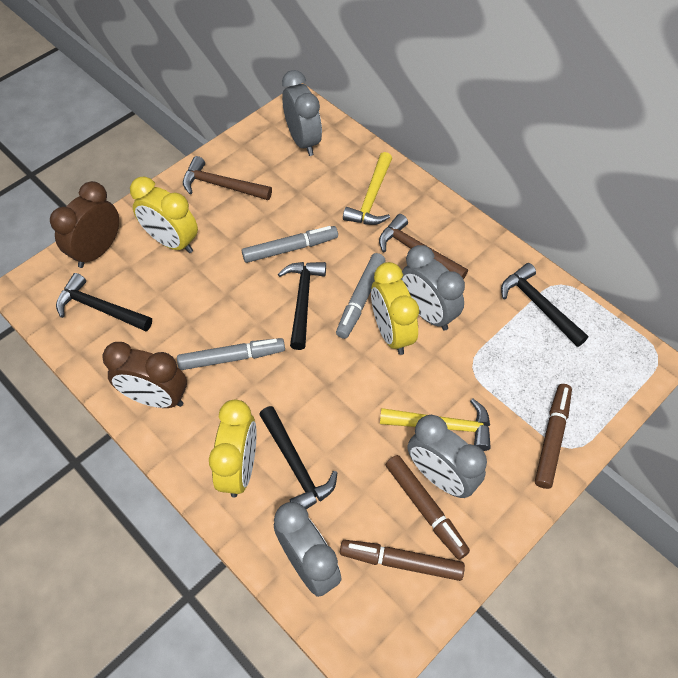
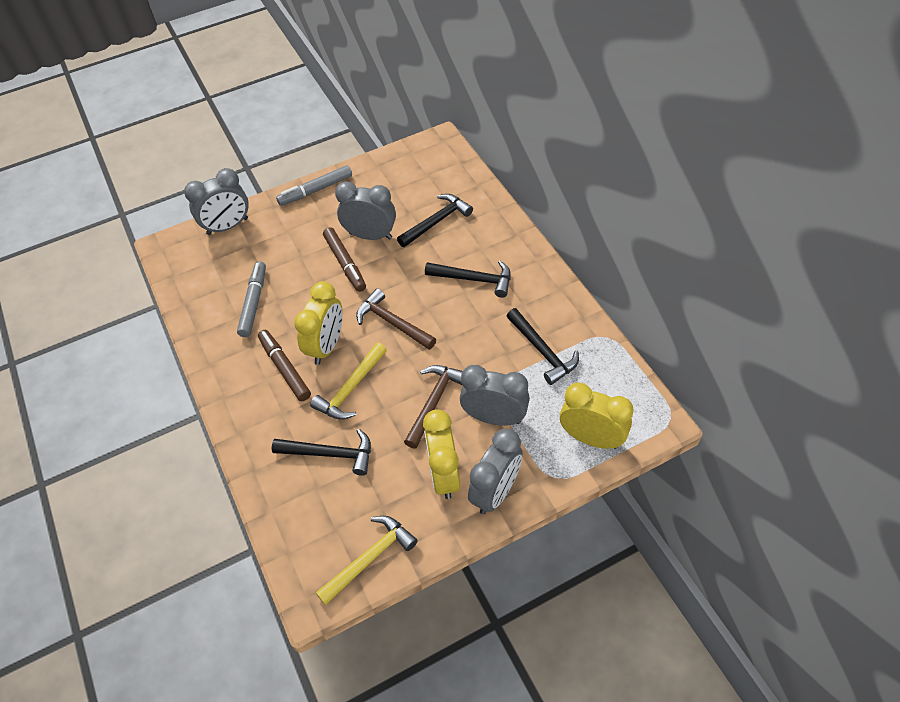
brown clock: [50,181,119,268] [102,342,187,408] = 2 -> none = 0
brown marker: [340,540,465,581] [386,455,470,560] [535,384,572,489] = 3 -> [258,330,311,401] [323,227,366,292] = 2
grey marker: [177,338,285,370] [242,226,338,263] [336,253,385,339] = 3 -> [237,261,266,337] [276,165,352,206] = 2

